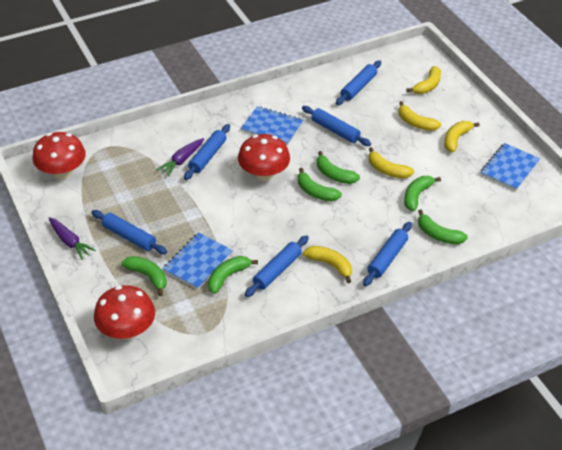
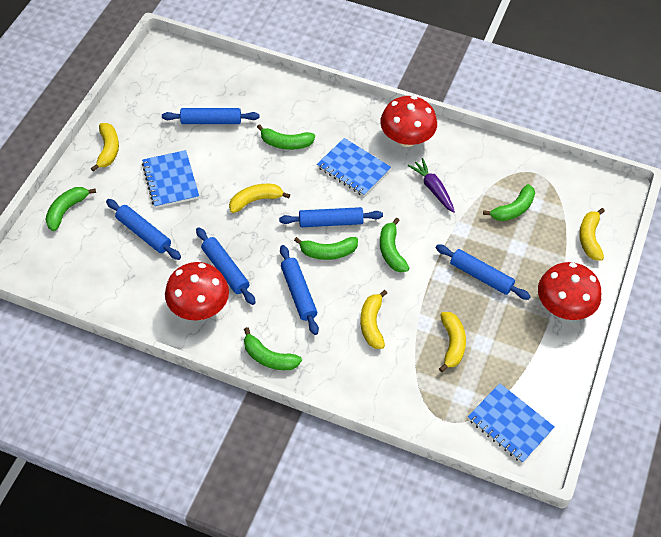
purple carrot: [49,217,96,260] [156,138,204,176] = 2 -> [408,158,455,213] = 1

